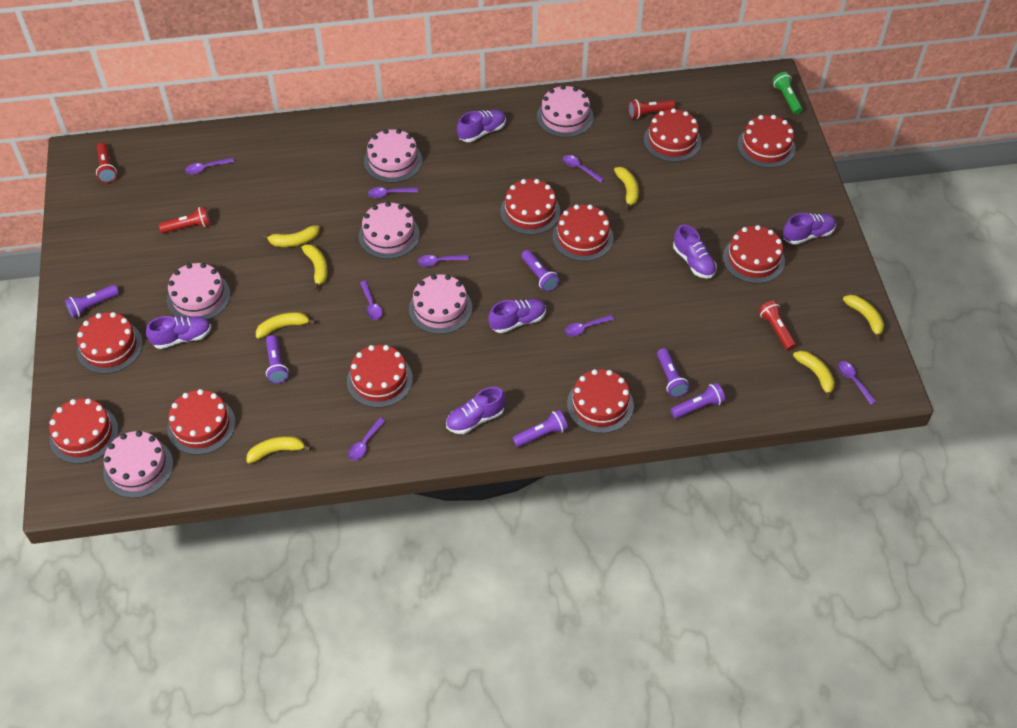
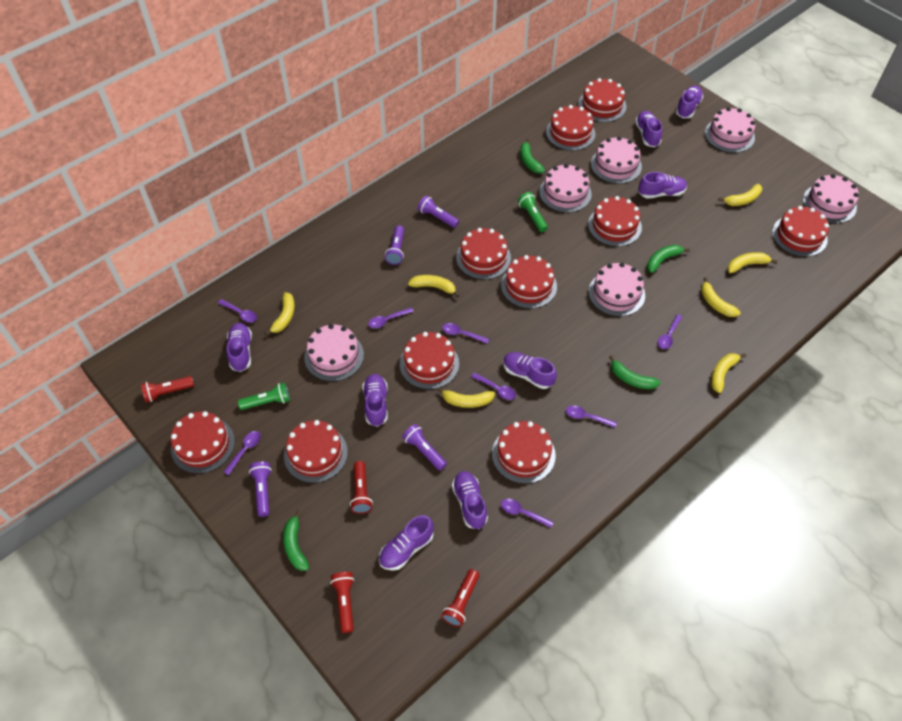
green banana: none = 0 -> [283,510,309,571] [520,139,545,173] [609,355,661,390] [647,245,690,273] = 4
green flashlight: [772,72,803,114] = 1 -> [238,383,290,410] [518,192,548,232] = 2
purple flashlight: [65,285,119,318] [266,335,289,384] [513,410,568,447] [521,250,560,292] [657,348,689,397] [671,383,725,419] = 6 -> [249,462,272,517] [385,225,404,265] [402,424,447,471] [418,196,459,228] = 4
purple shoe: [146,316,211,349] [446,387,506,434] [457,110,506,142] [488,299,546,333] [673,224,717,279] [783,213,836,245] = 6 -> [227,323,252,372] [362,374,388,427] [379,515,434,571] [452,471,488,529] [503,352,557,389] [635,111,662,147] [638,172,687,199] [676,85,703,118] = 8

